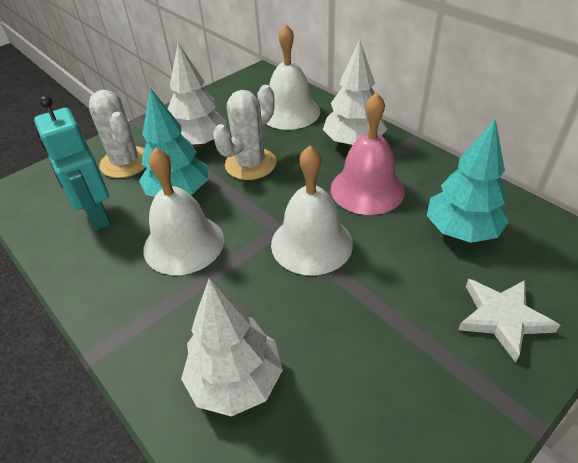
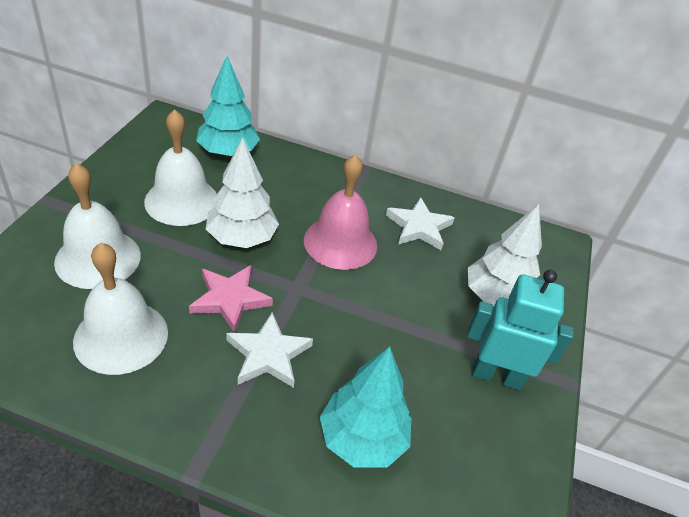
pink star: none = 0 -> [189,265,273,333] = 1
white cactus: [89,90,146,178] [213,85,277,180] = 2 -> none = 0
white star: [458,279,560,363] = 1 -> [226,312,313,388] [386,197,455,250] = 2
white tree: [168,43,227,147] [181,278,283,417] [323,39,387,147] = 3 -> [206,138,279,248] [468,204,542,306] = 2

